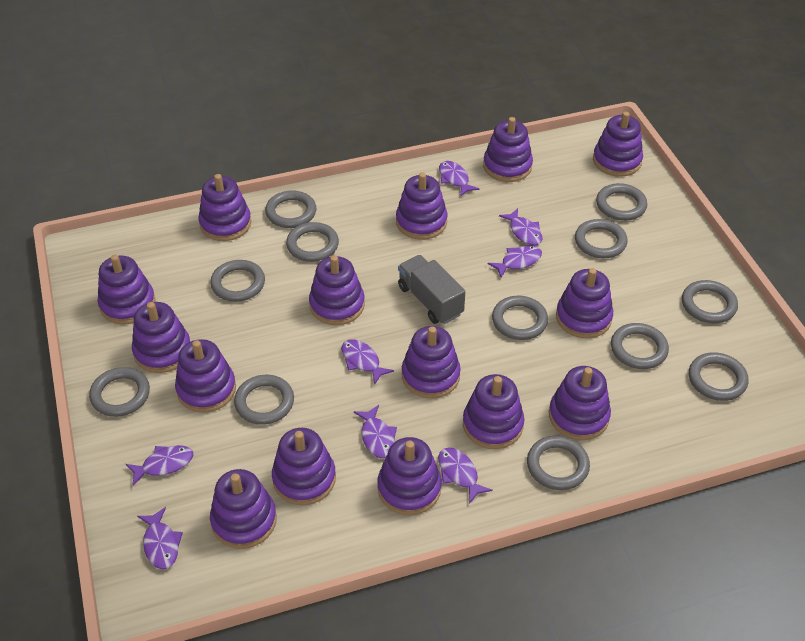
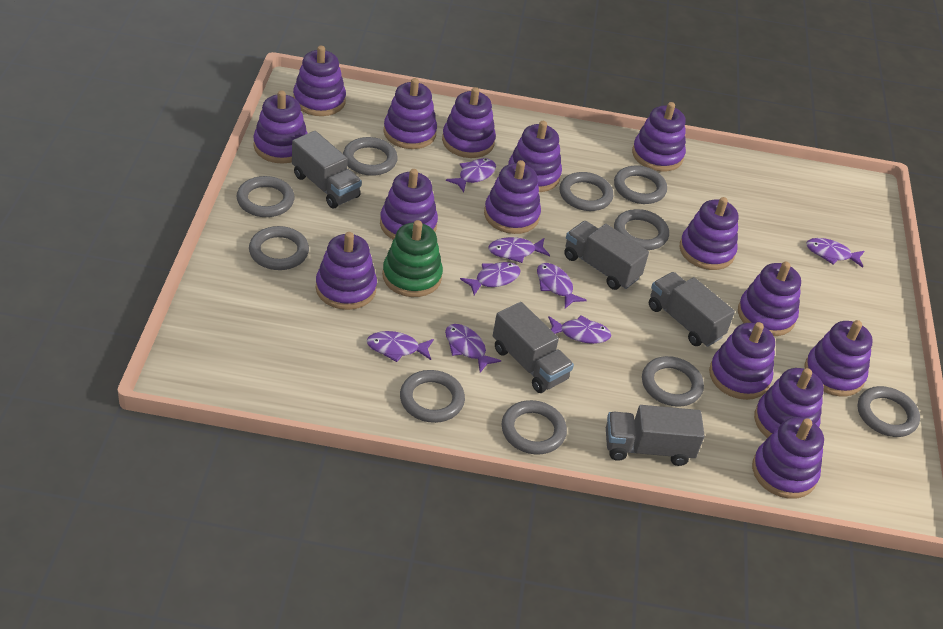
green stacking toy: none = 0 -> [382,220,443,297] = 1
grey ring: [89,367,150,417] [210,260,265,302] [234,375,294,425] [265,190,316,228] [286,222,339,262] [492,296,548,340] [527,436,590,490] [575,219,627,258] [596,183,647,221] [611,323,669,369] [682,280,738,323] [689,352,748,401] = 12 -> [237,176,295,217] [249,226,309,270] [343,137,398,176] [400,370,465,423] [502,400,567,454] [560,172,613,211] [614,166,667,204] [614,209,669,250] [642,356,704,407] [858,386,920,437] = 10
grey truck: [398,255,465,324] = 1 -> [292,131,362,208] [493,302,574,393] [564,221,649,290] [606,405,705,466] [649,272,735,347] = 5

